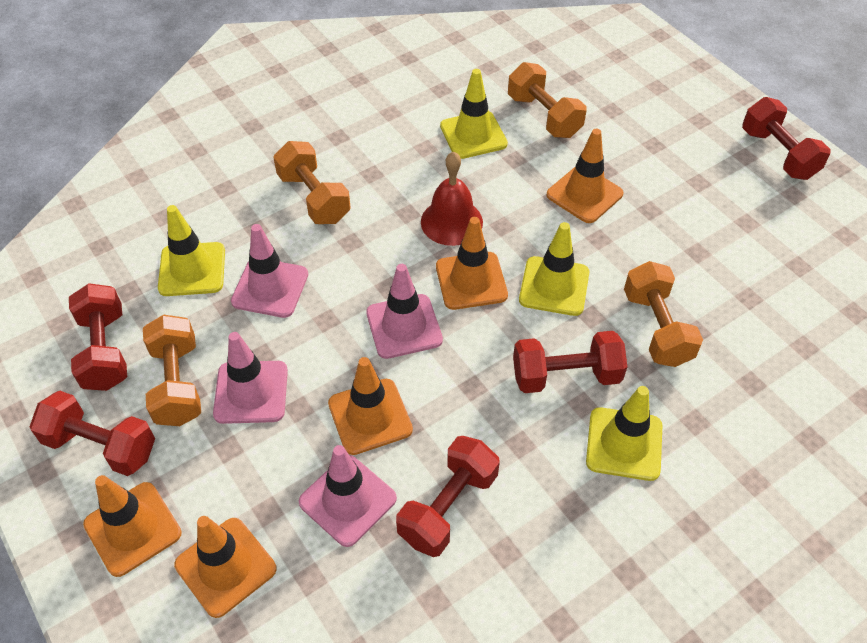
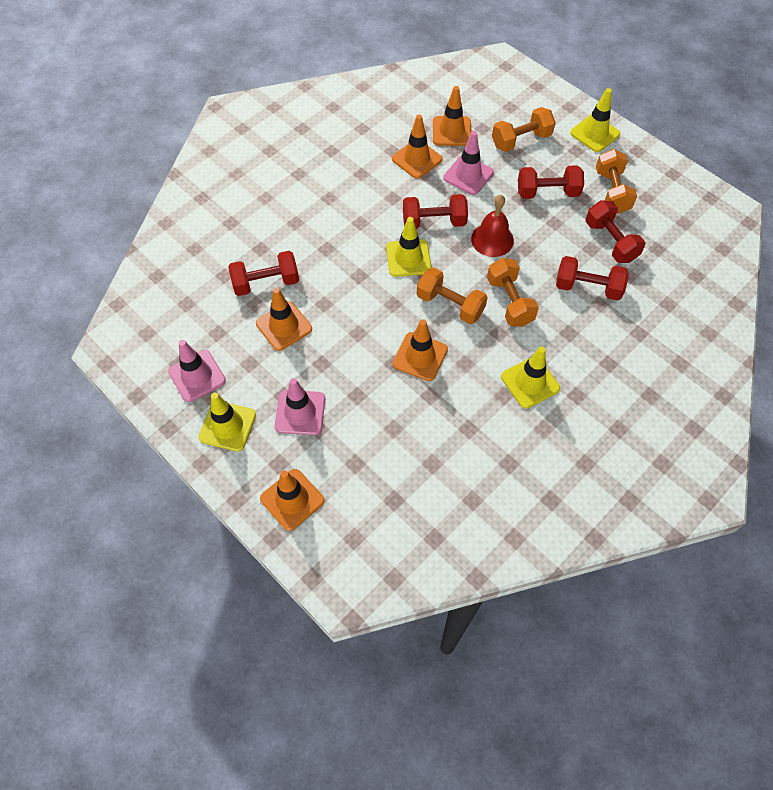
pink traffic cone: [213,332,288,424] [231,224,308,318] [299,445,397,547] [366,264,443,359] = 4 -> [168,340,226,402] [275,378,325,435] [443,131,494,195] = 3

